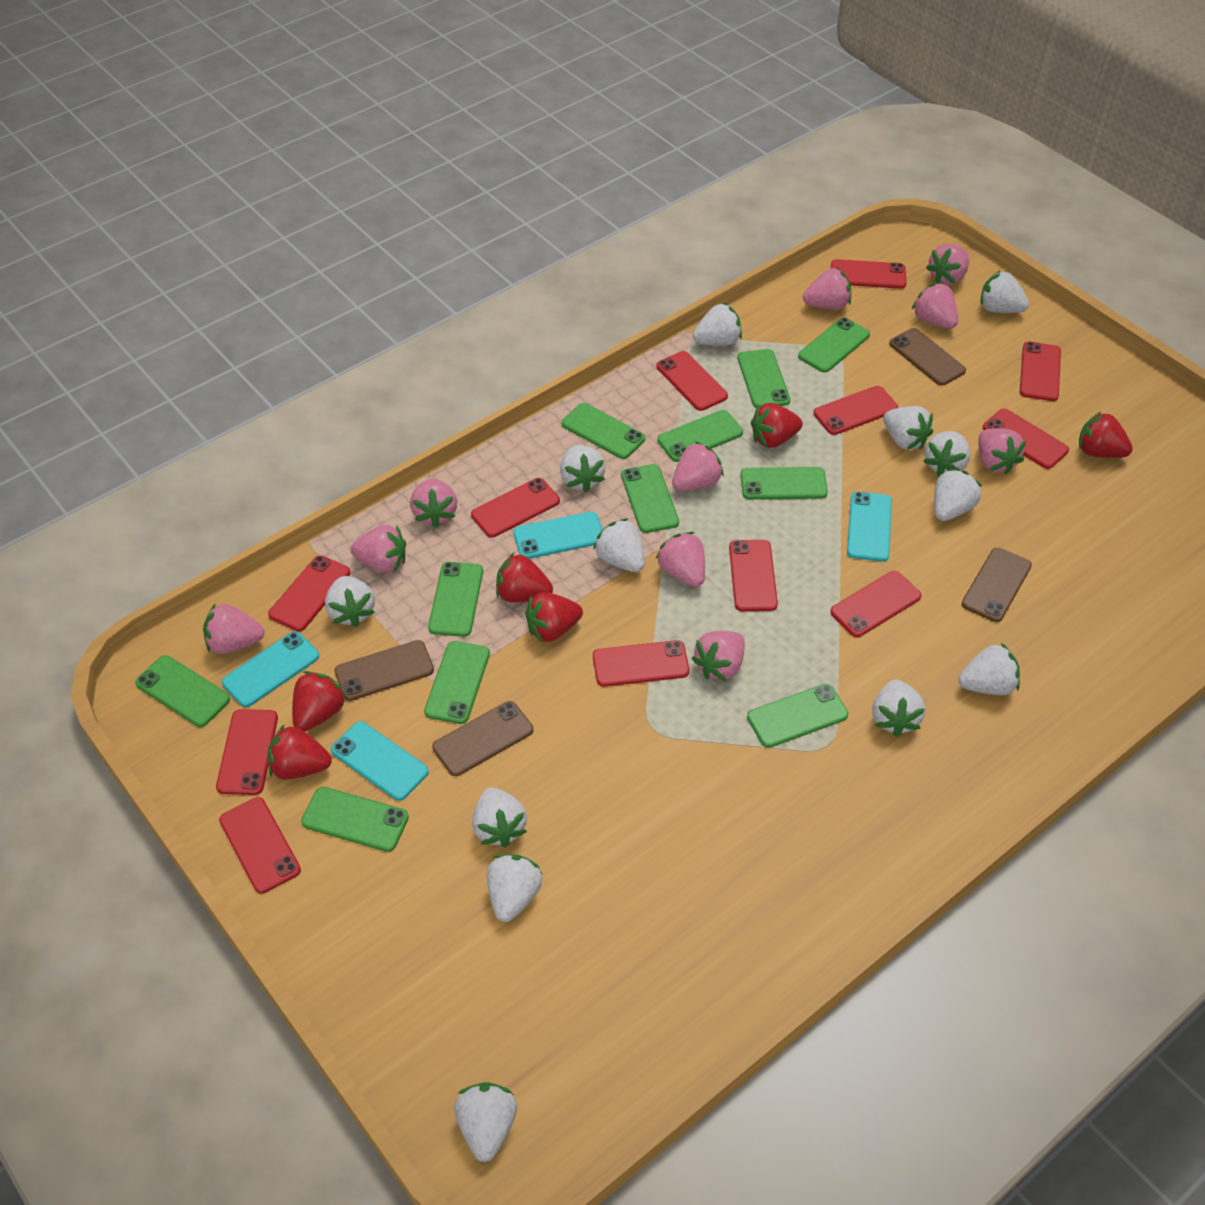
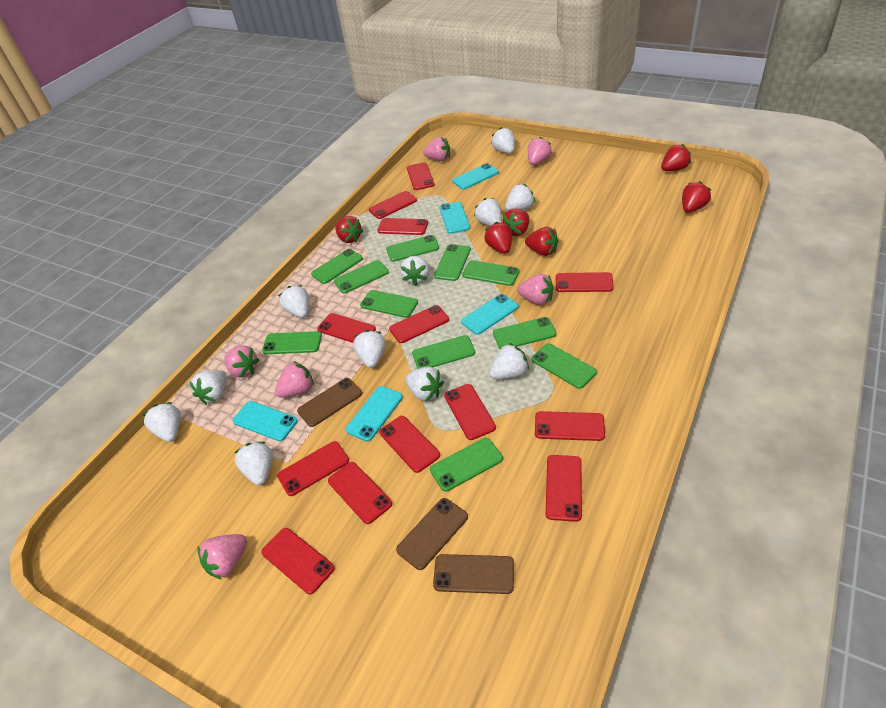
brown phone: [335,640,434,701] [432,701,533,776] [889,328,966,386] [962,547,1032,622] = 4 -> [297,378,362,427] [396,498,468,570] [433,554,514,594] = 3
pink strawberry: [203,604,265,654] [350,525,406,573] [410,479,457,528] [656,532,705,587] [672,441,724,491] [691,631,745,681] [803,268,851,309] [912,283,958,329] [926,244,969,285] [978,428,1026,474] = 10 -> [197,534,247,580] [224,345,260,378] [275,361,314,398] [423,137,450,161] [517,274,553,305] [528,137,552,165] = 6
red phone: [216,709,278,795] [219,797,301,894] [268,555,350,631] [471,478,560,538] [593,640,689,687] [656,351,728,411] [729,540,778,611] [813,386,898,435] [830,571,921,637] [831,259,906,289] [983,409,1069,469] [1020,342,1061,401] = 12 -> [261,528,335,594] [277,441,349,496] [317,313,376,343] [328,462,392,524] [369,191,417,219] [377,218,428,235] [379,416,440,473] [389,305,449,343] [407,162,434,190] [444,384,496,440] [535,411,605,441] [546,455,582,522] [556,272,614,292] = 13
turquoise phone: [222,631,319,707] [331,721,429,801] [513,512,603,559] [847,491,892,562] = 4 -> [232,401,298,441] [345,386,403,442] [439,201,470,234] [452,163,499,190] [461,294,519,335] = 5
white strawberry: [325,576,375,627] [454,1082,517,1162] [472,787,527,848] [487,854,543,922] [560,445,606,493] [593,518,645,572] [693,303,742,346] [872,679,925,737] [883,406,933,450] [923,431,971,476] [934,469,982,521] [958,643,1020,695] [980,270,1029,313] = 13 -> [143,402,181,442] [189,370,227,404] [234,442,273,486] [278,285,309,318] [353,330,386,368] [400,256,429,286] [405,367,444,401] [474,198,502,226] [489,343,529,379] [491,127,515,154] [505,184,535,211] = 11

